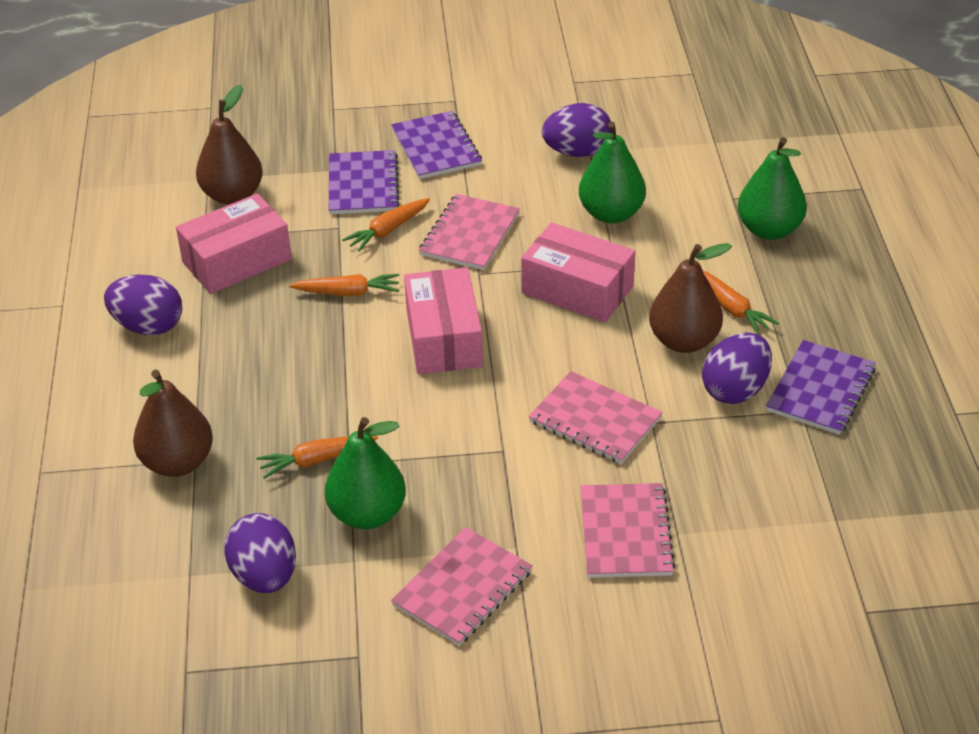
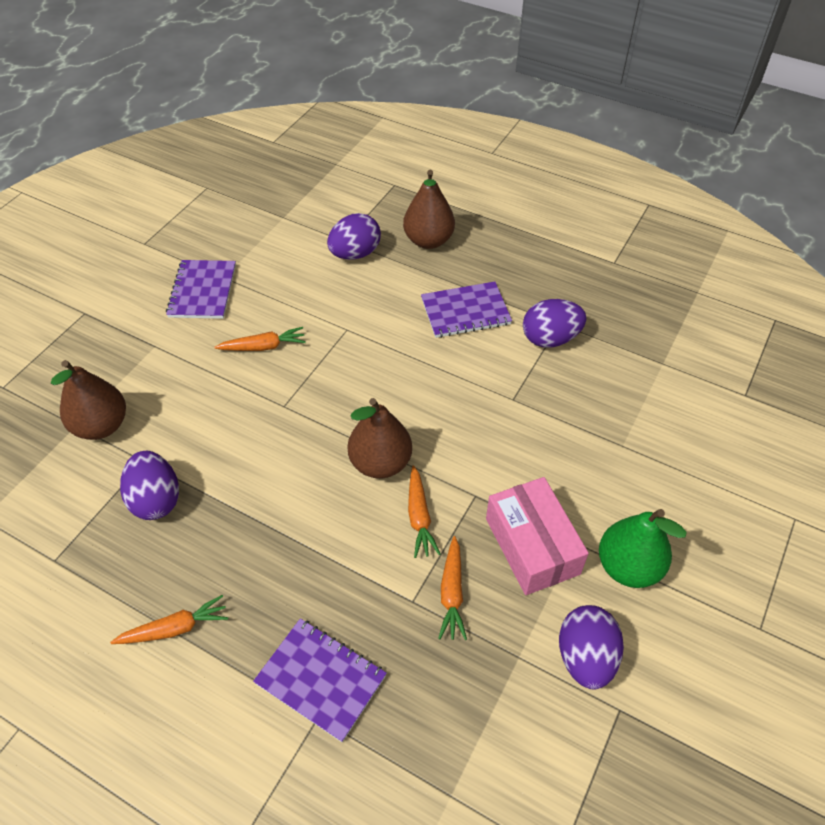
green pear: [325,417,406,529] [579,122,646,224] [738,137,807,240] = 3 -> [599,509,687,588] = 1
pink box: [176,193,292,294] [404,267,483,374] [521,222,635,322] = 3 -> [486,477,589,595] = 1
pink notebook: [391,527,533,646] [419,194,520,270] [528,371,663,464] [580,483,676,578] = 4 -> none = 0

